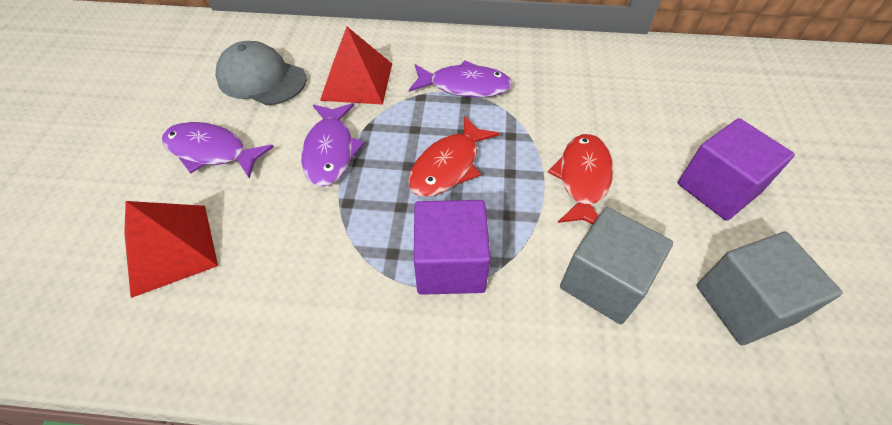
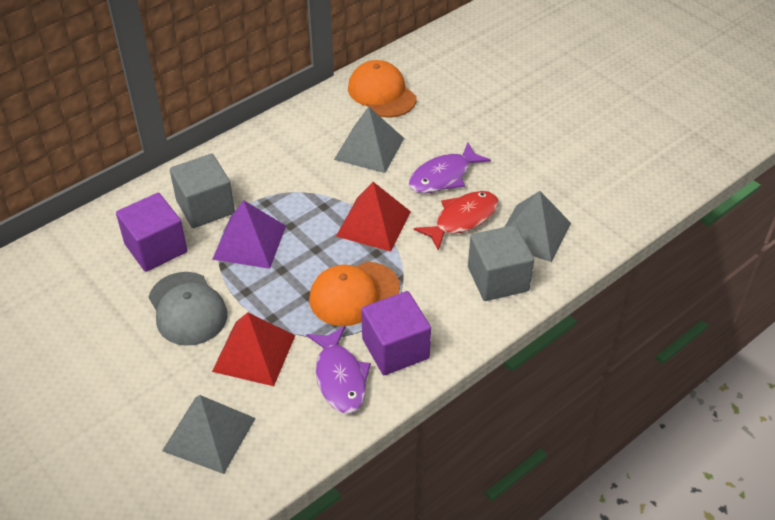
grey pyramid: none = 0 -> [162,395,256,474] [334,107,404,173] [505,191,571,262] = 3
orange cap: none = 0 -> [309,262,400,326] [348,60,417,118] = 2
purple fish: [162,122,274,179] [301,103,364,187] [409,61,512,98] = 3 -> [306,326,371,413] [409,142,491,193] = 2
purple pyramid: none = 0 -> [212,200,286,269] = 1
red fish: [408,116,500,197] [548,134,613,224] = 2 -> [414,191,498,250] = 1

